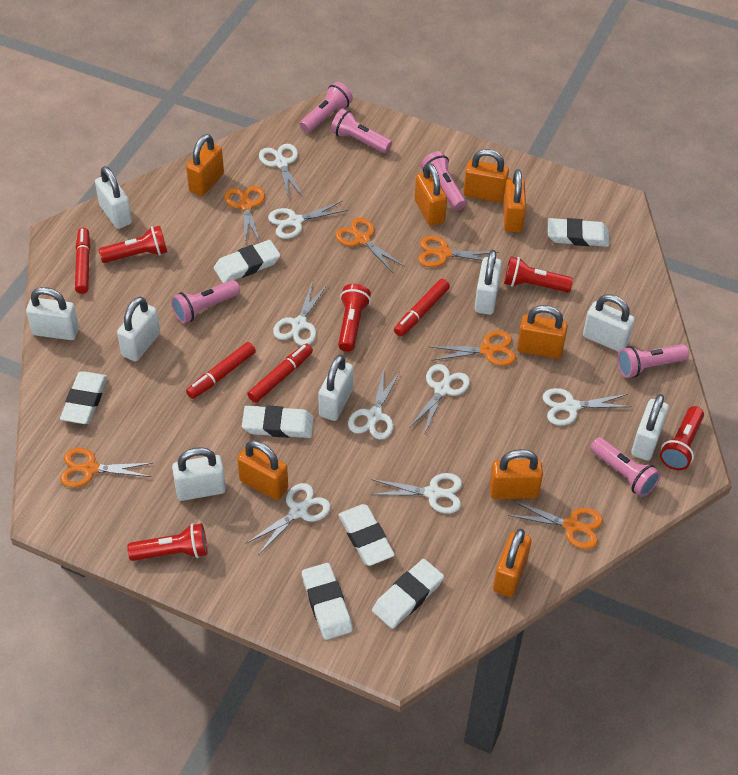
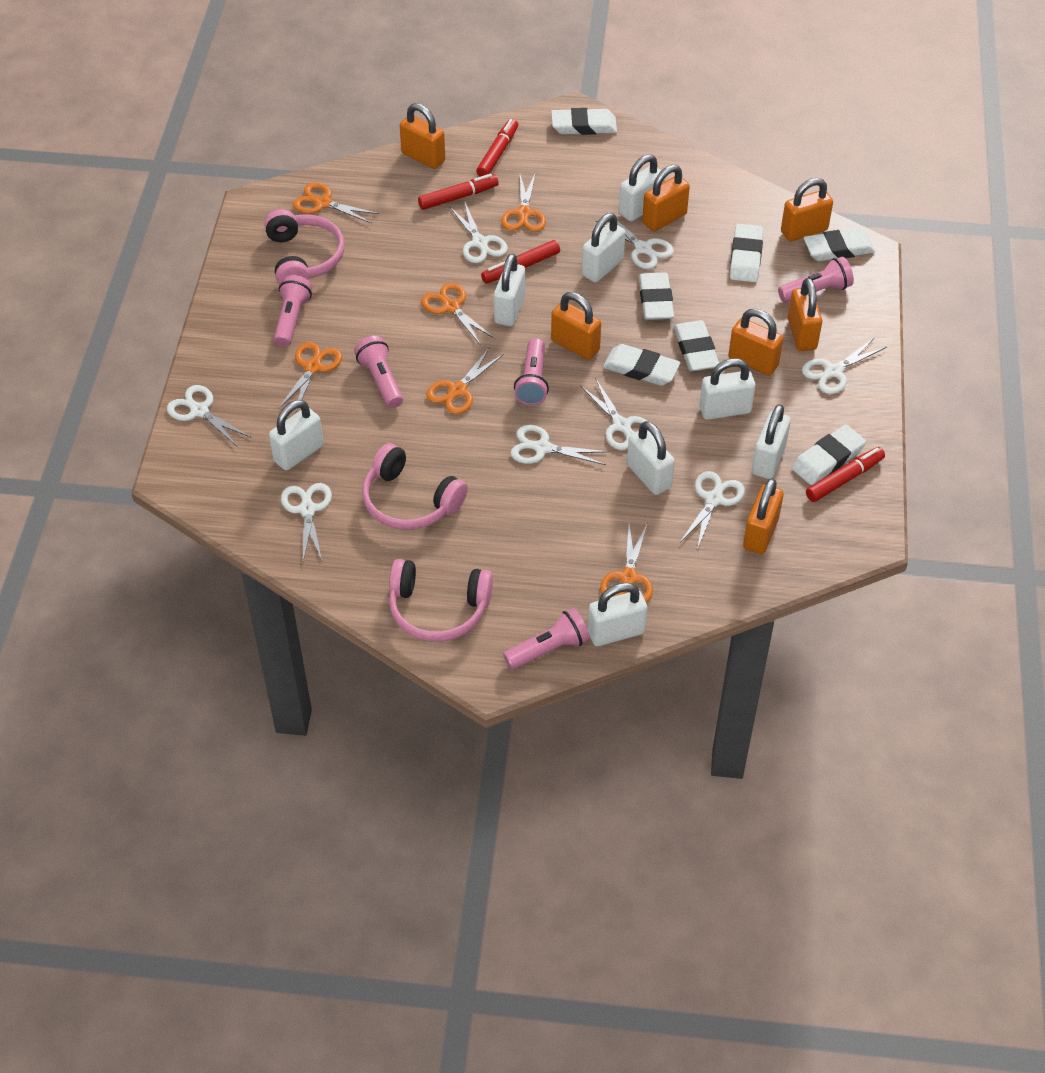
orange padlock: [186,134,224,196] [237,440,288,500] [415,163,447,226] [463,149,509,203] [489,449,543,499] [493,529,532,597] [503,169,526,232] [517,305,568,359] = 8 -> [400,103,445,169] [551,292,601,360] [642,165,690,231] [729,309,783,376] [743,478,784,554] [781,178,833,241] [788,278,822,351] = 7
pink flashlight: [171,280,240,323] [300,82,353,133] [331,108,392,153] [421,151,466,210] [590,437,661,497] [617,344,689,378] = 6 -> [274,275,312,347] [354,336,403,408] [503,608,590,670] [514,338,549,406] [778,257,854,303] = 5
pink headphones: none = 0 -> [264,209,345,285] [362,443,468,530] [389,559,493,642] = 3
red flashlight: [99,226,167,263] [127,523,207,561] [338,284,371,352] [504,257,573,293] [660,406,704,470] = 5 -> none = 0

